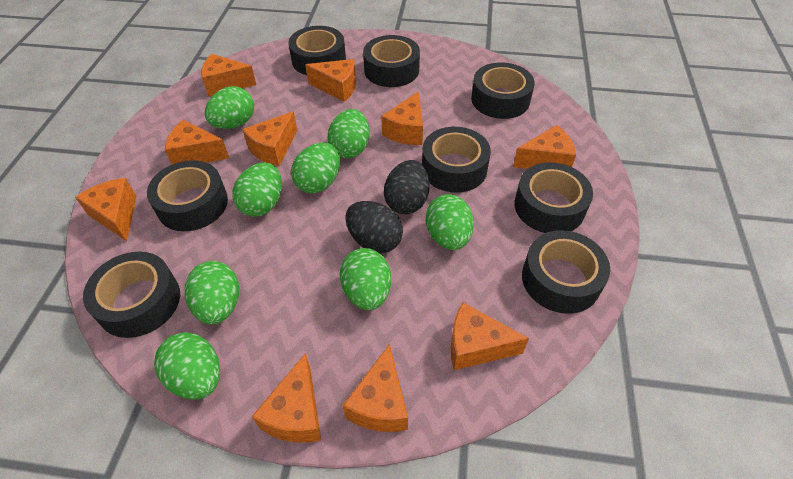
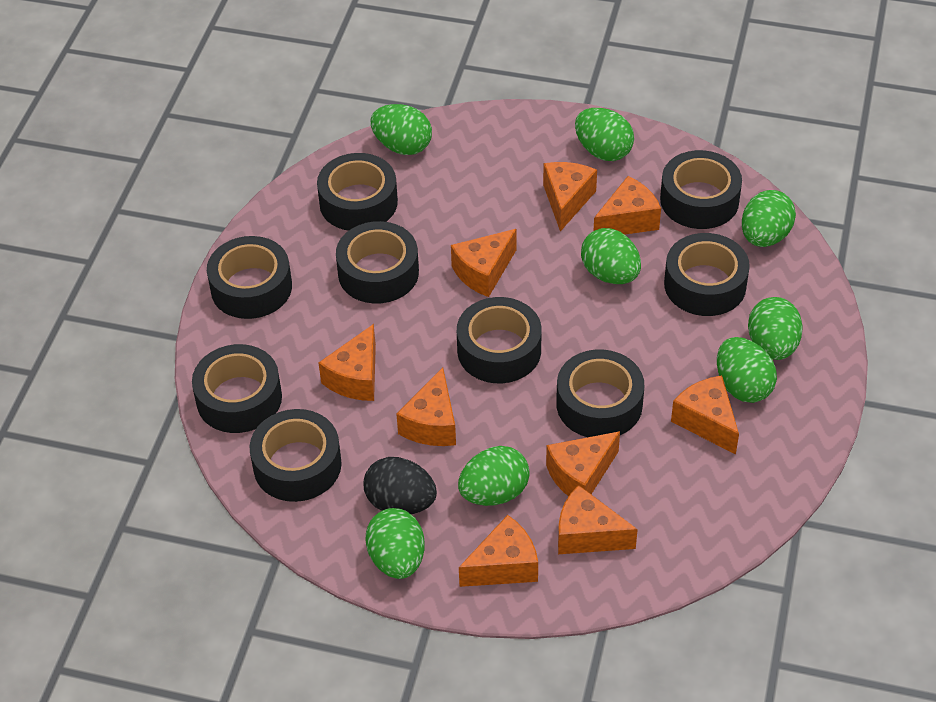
black egg: [345,201,403,254] [384,160,430,215] = 2 -> [364,457,437,514] = 1
black tape: [83,252,180,338] [147,160,228,231] [288,26,346,75] [363,35,420,87] [422,127,491,193] [471,62,535,119] [514,162,593,233] [522,230,610,314] = 8 -> [192,344,282,433] [207,236,292,319] [250,409,342,502] [317,153,398,231] [336,221,419,304] [457,297,542,383] [556,350,645,437] [660,150,742,229] [664,233,750,316] = 9
orange cheese: [75,178,137,241] [165,120,229,164] [201,54,256,96] [242,111,298,166] [252,353,321,443] [305,59,356,102] [343,344,408,432] [381,92,423,145] [451,302,529,370] [513,125,576,169] = 10 -> [318,324,376,401] [396,367,456,446] [451,229,517,297] [459,515,538,587] [543,162,597,231] [546,431,620,496] [558,485,638,554] [594,176,661,235] [671,375,739,454] = 9

